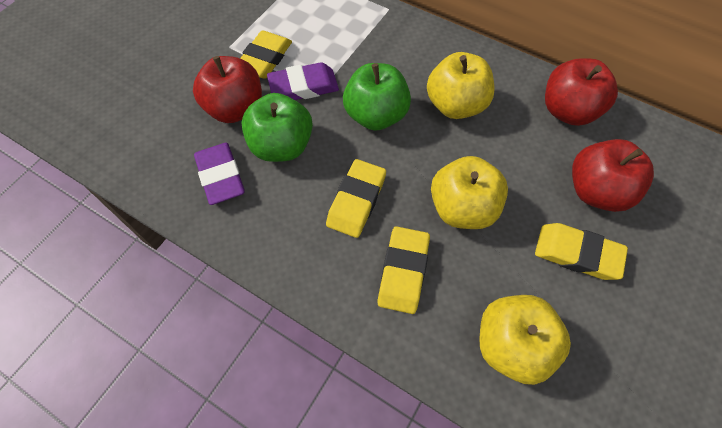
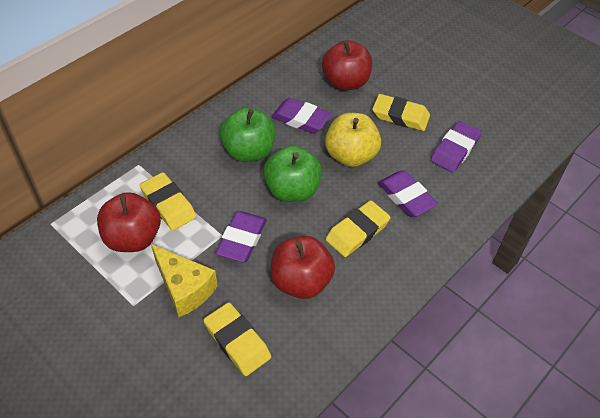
purple eraser: [194,143,245,205] [267,62,339,100] = 2 -> [216,211,267,262] [271,98,332,133] [378,170,438,217] [430,121,482,173] = 4
yellow apple: [427,52,495,119] [431,156,508,229] [479,295,571,385] = 3 -> [325,113,381,167] = 1
yellow cheese: none = 0 -> [151,244,217,317] = 1

